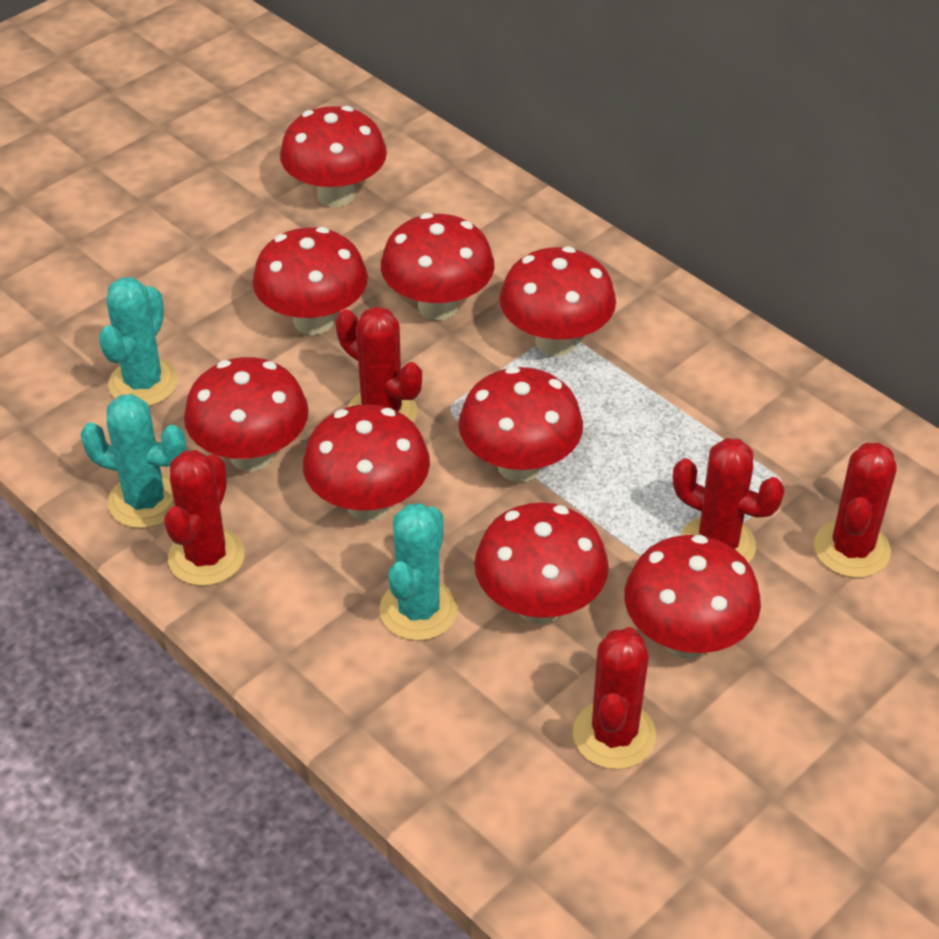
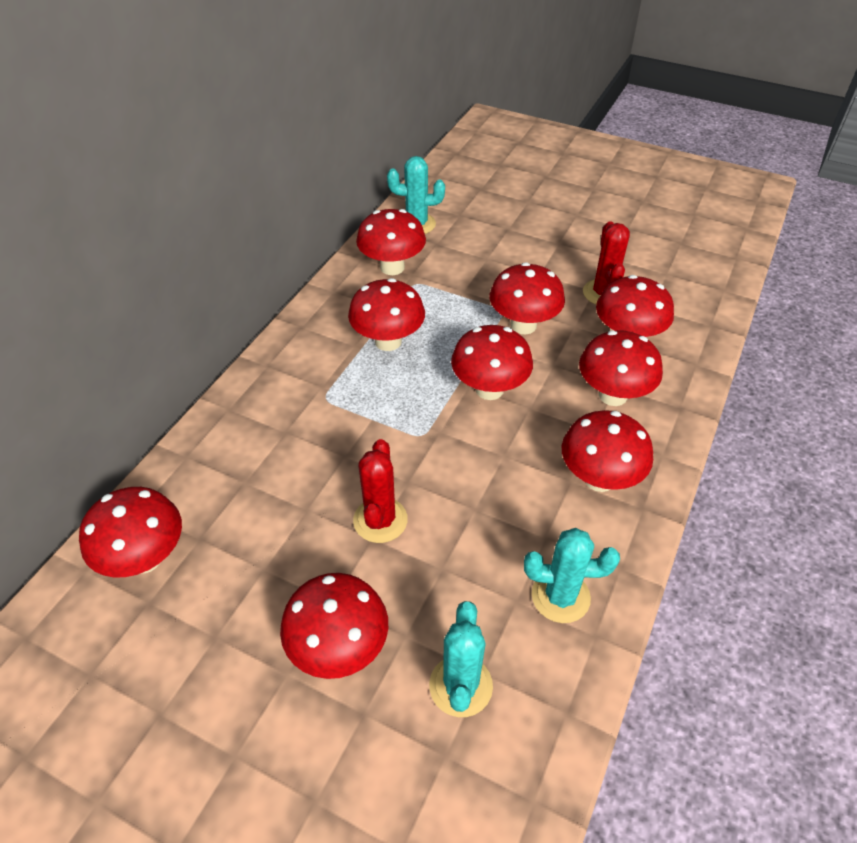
red cactus: [164,450,245,586] [336,306,422,423] [573,627,656,769] [673,438,785,563] [814,442,896,578] = 5 -> [353,439,408,543] [583,221,630,304] = 2

